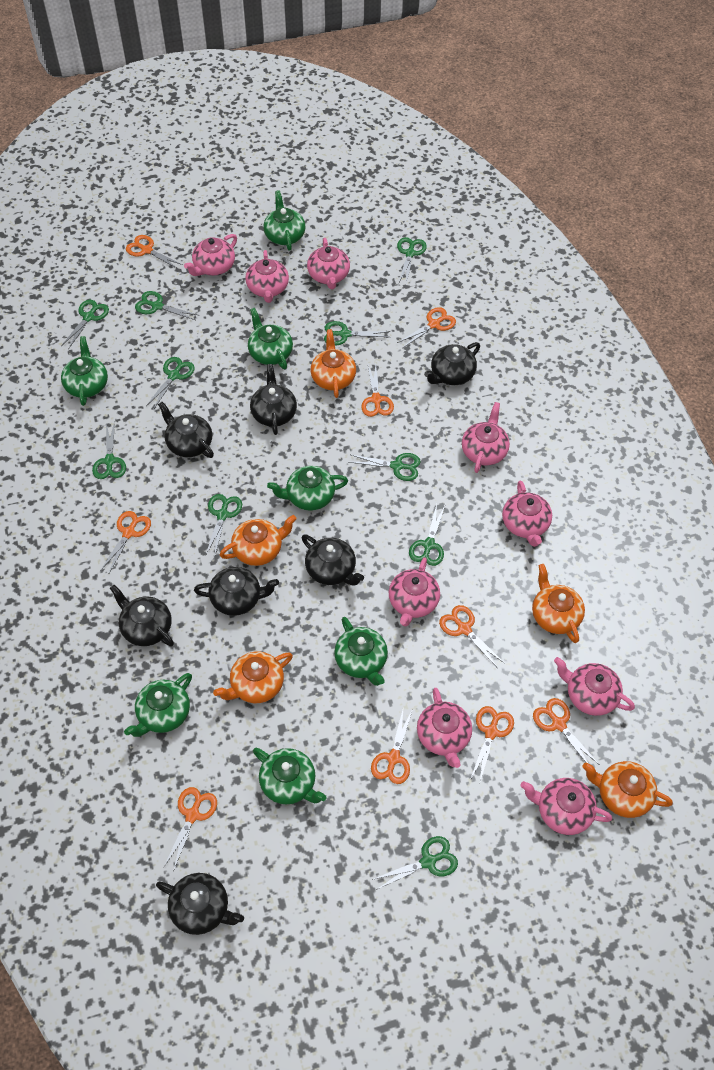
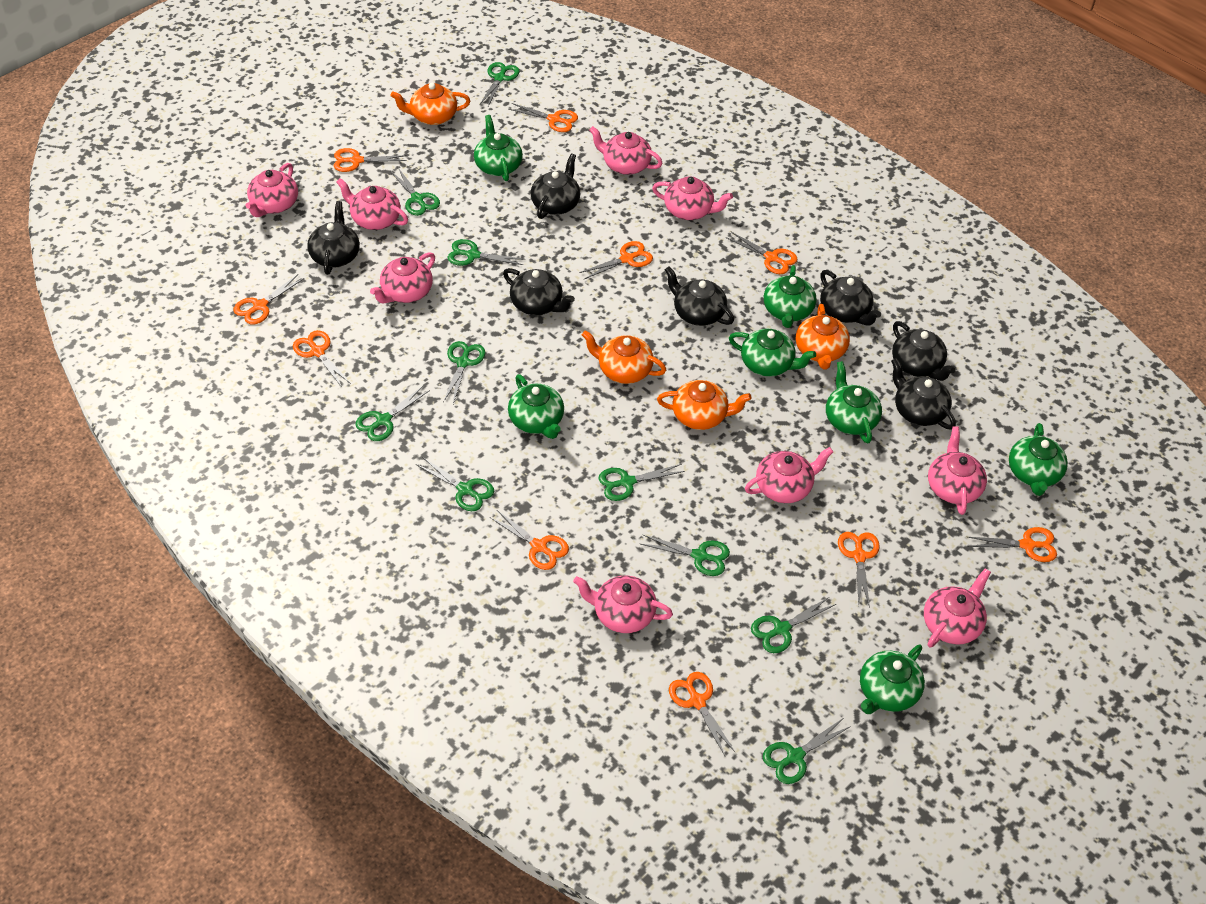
orange scissors: [100,511,151,575] [126,235,183,269] [163,787,217,871] [361,364,394,417] [371,707,413,784] [397,307,456,348] [439,605,504,667] [470,706,514,781] [533,698,599,764] = 9 -> [233,275,304,325] [293,330,351,387] [334,148,407,172] [490,510,569,570] [508,103,578,132] [579,241,653,279] [669,672,735,756] [725,232,797,274] [838,532,880,608] [968,527,1057,562] = 10
orange teapot: [213,651,293,703] [220,515,297,566] [311,329,356,398] [532,564,585,643] [582,761,673,818] = 5 -> [390,83,470,125] [582,330,666,384] [657,380,752,430] [796,304,850,370] = 4

